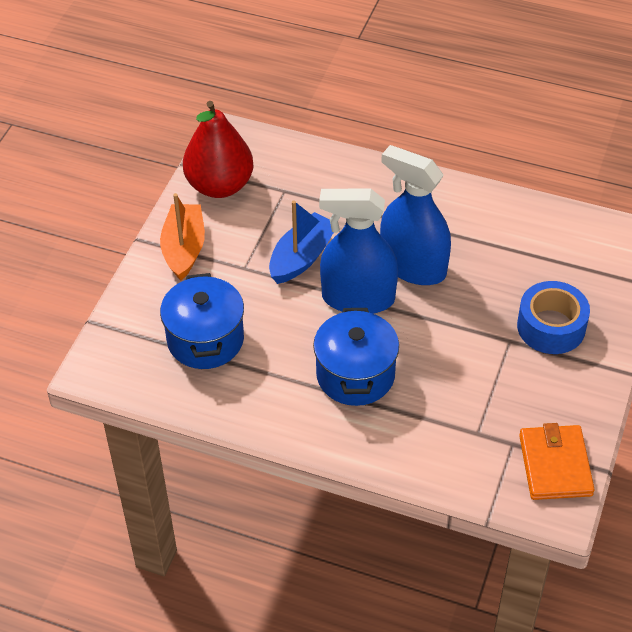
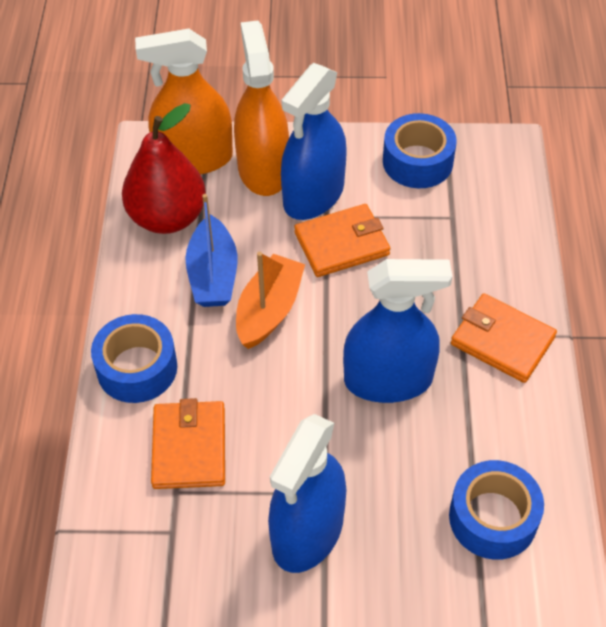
blue pot: [160,273,244,369] [313,308,399,406] = 2 -> none = 0
blue spray bottle: [319,189,398,314] [380,145,451,285] = 2 -> [268,414,346,573] [281,63,347,220] [343,259,452,403] = 3
blue tape: [517,281,590,354] = 1 -> [91,314,177,403] [383,113,457,188] [449,460,544,560] = 3
orange spray bottle: none = 0 -> [135,29,233,175] [234,20,289,196] = 2
orange wallet: [519,423,595,500] = 1 -> [151,398,225,489] [294,204,390,277] [451,293,557,383] = 3

